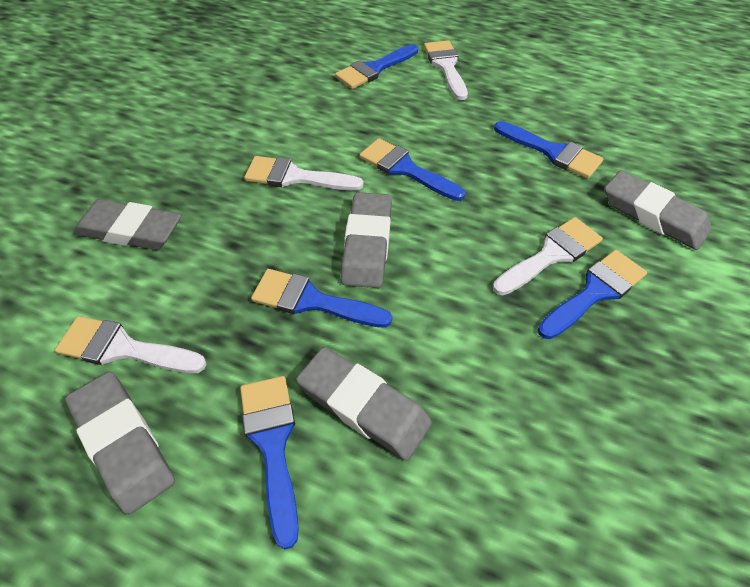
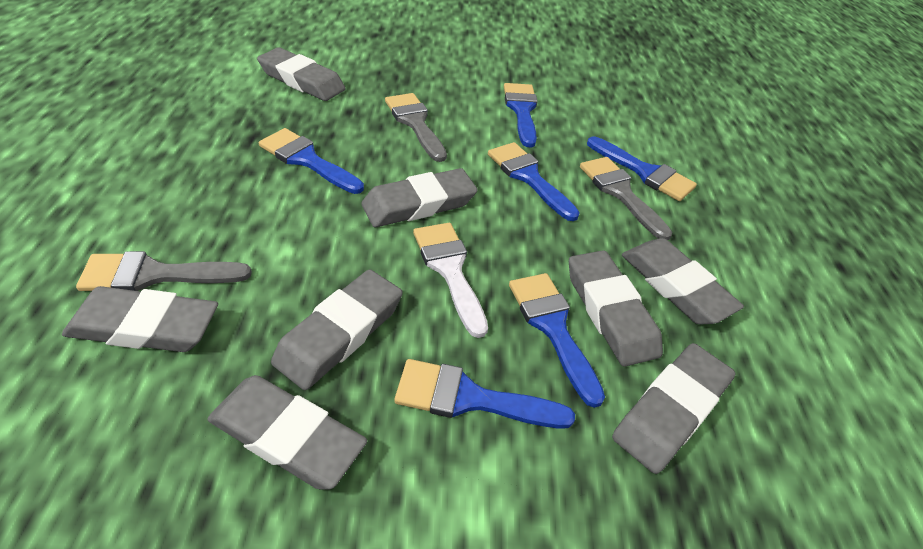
grey brush: none = 0 -> [76,251,252,291] [385,93,447,162] [580,157,672,240] = 3
grey eraser: [65,372,175,515] [74,199,182,250] [296,347,432,461] [341,192,392,288] [604,170,712,250] = 5 -> [62,286,218,352] [207,375,367,490] [257,47,346,101] [271,269,403,390] [362,168,478,227] [569,250,663,367] [612,343,735,474] [622,238,744,324] = 8
white brush: [55,316,207,373] [244,156,364,191] [424,40,468,100] [493,217,603,295] = 4 -> [413,223,488,338] = 1

